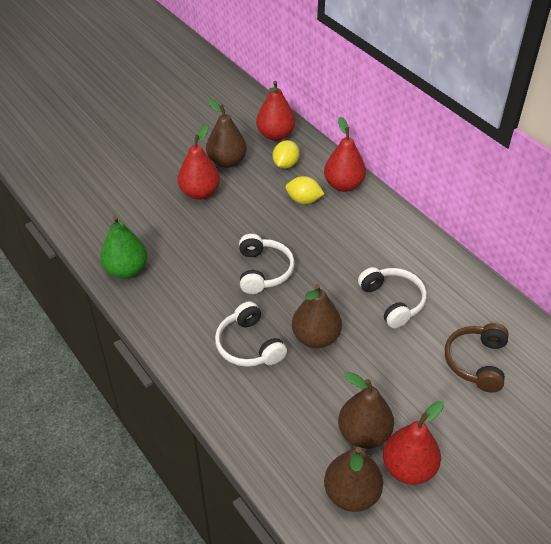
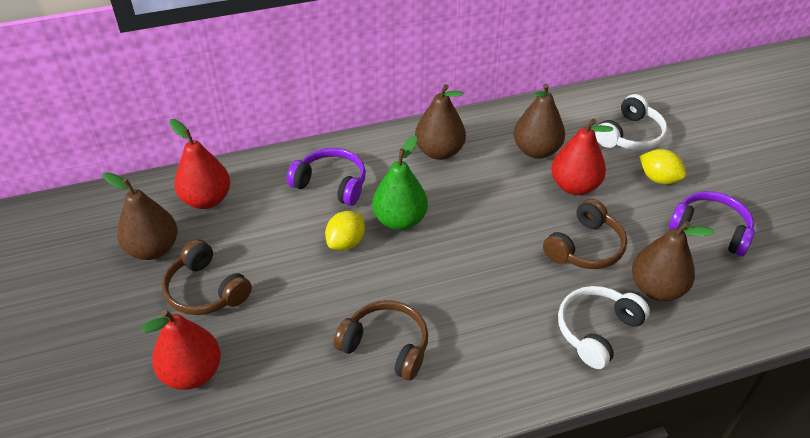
brown headphones: [445,323,509,392] = 1 -> [162,239,252,315] [334,300,428,381] [543,199,627,269] = 3
purple headphones: none = 0 -> [287,148,366,206] [669,191,755,257] = 2
red pear: [178,125,220,200] [256,81,295,141] [324,117,366,192] [383,401,444,485] = 4 -> [141,309,221,390] [169,119,230,209] [551,118,613,195] = 3
white headphones: [215,301,287,367] [239,234,295,294] [358,267,427,328] = 3 -> [558,286,650,369] [595,94,668,150] = 2

